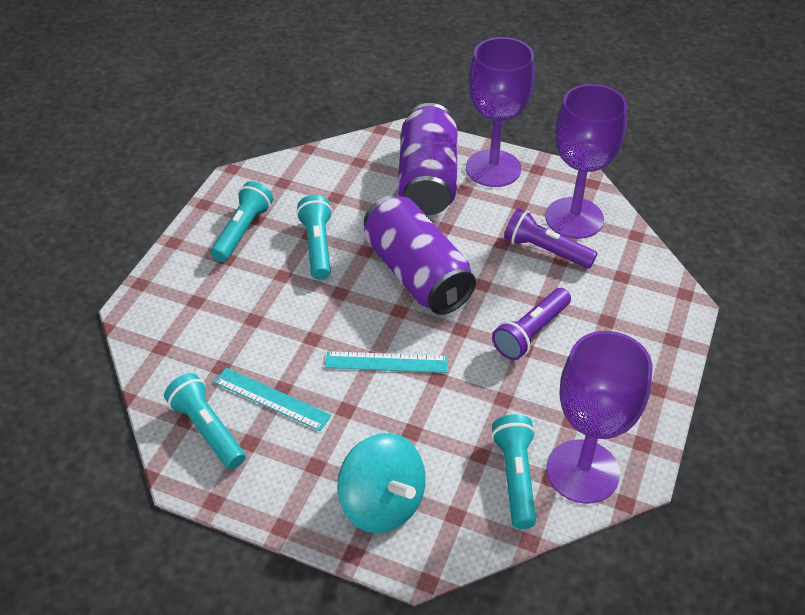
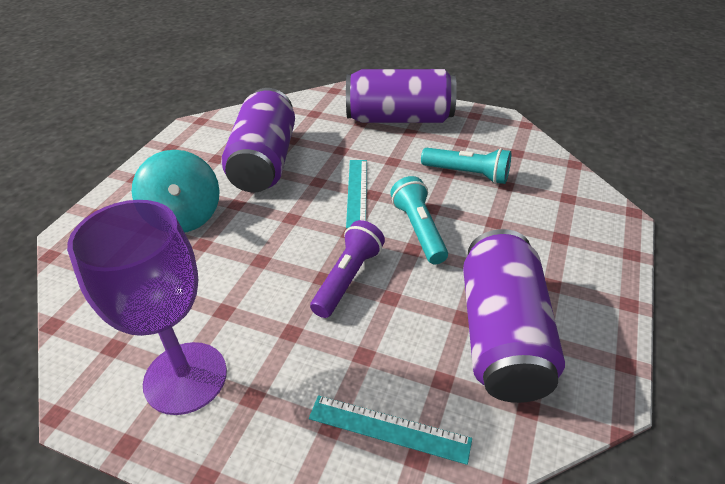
purple can: [364,195,476,315] [398,103,457,215] = 2 -> [221,88,295,192] [346,69,457,123] [463,229,565,403] = 3
purple flashlight: [492,288,571,360] [504,208,597,269] = 2 -> [310,220,385,318] = 1
purple goblet: [466,37,535,187] [545,84,627,239] [546,331,652,504] = 3 -> [67,200,227,415] = 1
turquoise flashlight: [164,373,246,469] [211,181,273,262] [296,195,332,280] [491,414,536,529] = 4 -> [390,176,448,264] [421,148,511,184] = 2

